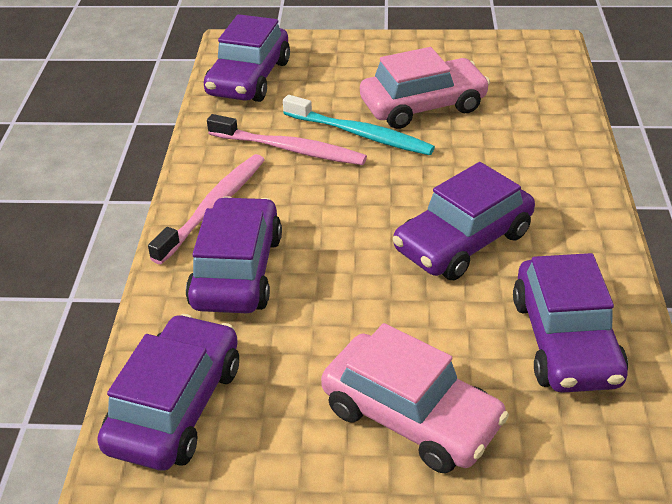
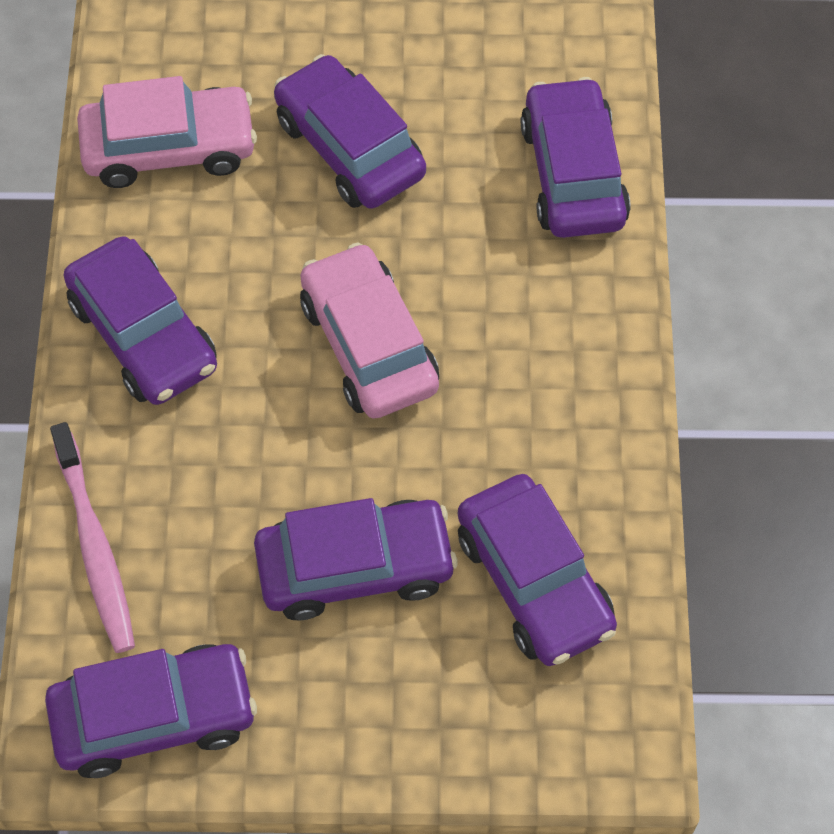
pink toothbrush: [148,154,265,264] [207,114,367,165] = 2 -> [50,422,135,653] = 1
purple car: [97,314,239,470] [186,196,282,313] [204,14,290,102] [393,162,535,280] [513,253,628,393] = 5 -> [45,644,257,778] [63,236,217,405] [254,498,458,620] [274,54,426,209] [458,474,617,666] [521,77,631,238] = 6
turquoise toothbrush: [283,95,435,155] = 1 -> none = 0

